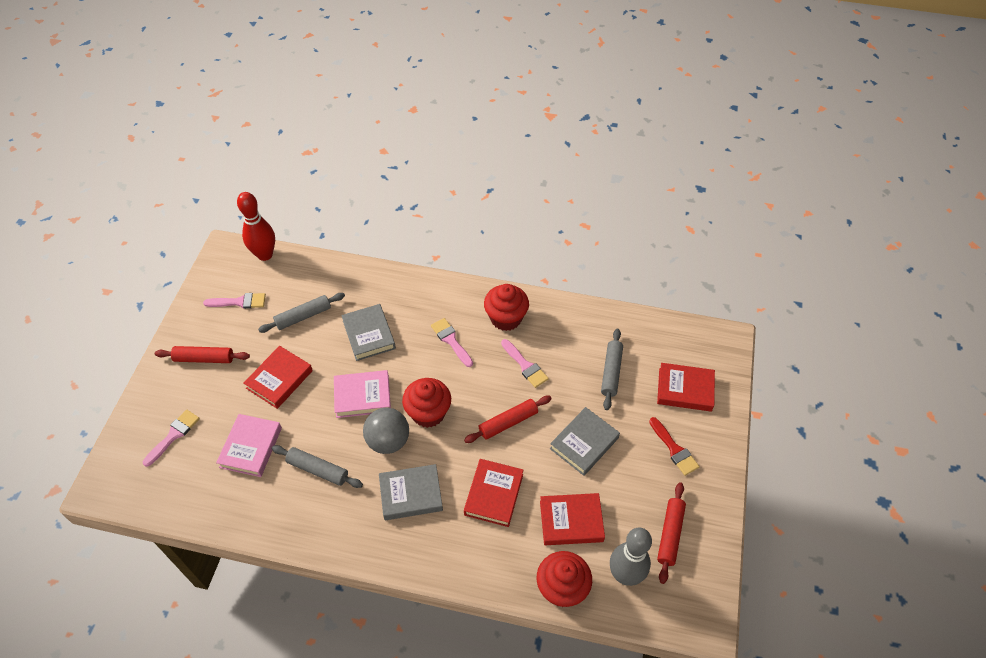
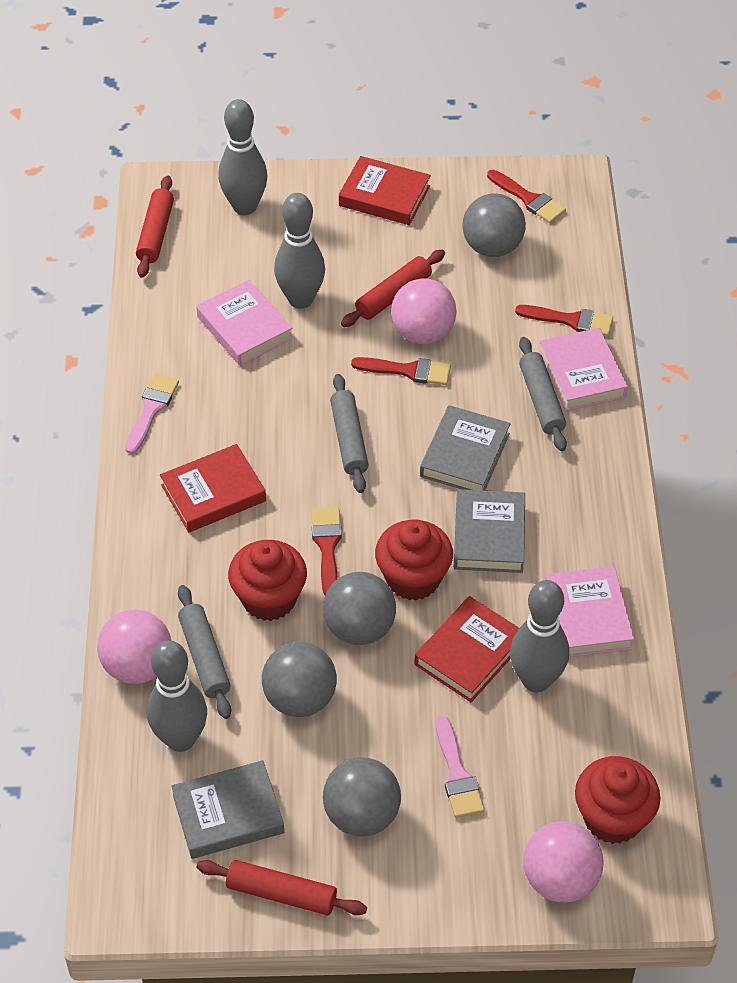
grey ball: [363,408,409,454] = 1 -> [262,642,337,717] [323,572,396,645] [323,757,401,837] [462,193,526,257] = 4
grey bowling pin: [610,528,652,586] = 1 -> [147,641,207,752] [218,99,268,215] [274,193,325,309] [510,580,569,692] = 4
pink ball: none = 0 -> [97,610,171,684] [391,278,457,344] [523,821,603,902] = 3
pink book: [216,414,282,477] [334,370,391,418] = 2 -> [196,280,293,366] [539,328,628,411] [546,566,634,657] = 3
pink brush: [143,409,200,467] [203,293,266,309] [431,318,473,367] [501,339,549,388] = 4 -> [125,374,179,454] [436,716,485,818] = 2
red book: [243,346,313,409] [464,459,524,527] [540,493,605,545] [657,363,715,412] = 4 -> [160,444,266,532] [339,156,431,225] [414,596,519,702] = 3
red bowling pin: [237,192,275,261] = 1 -> none = 0
red brush: [649,417,700,476] = 1 -> [311,508,342,595] [351,357,451,385] [487,170,566,223] [515,305,613,336] = 4

